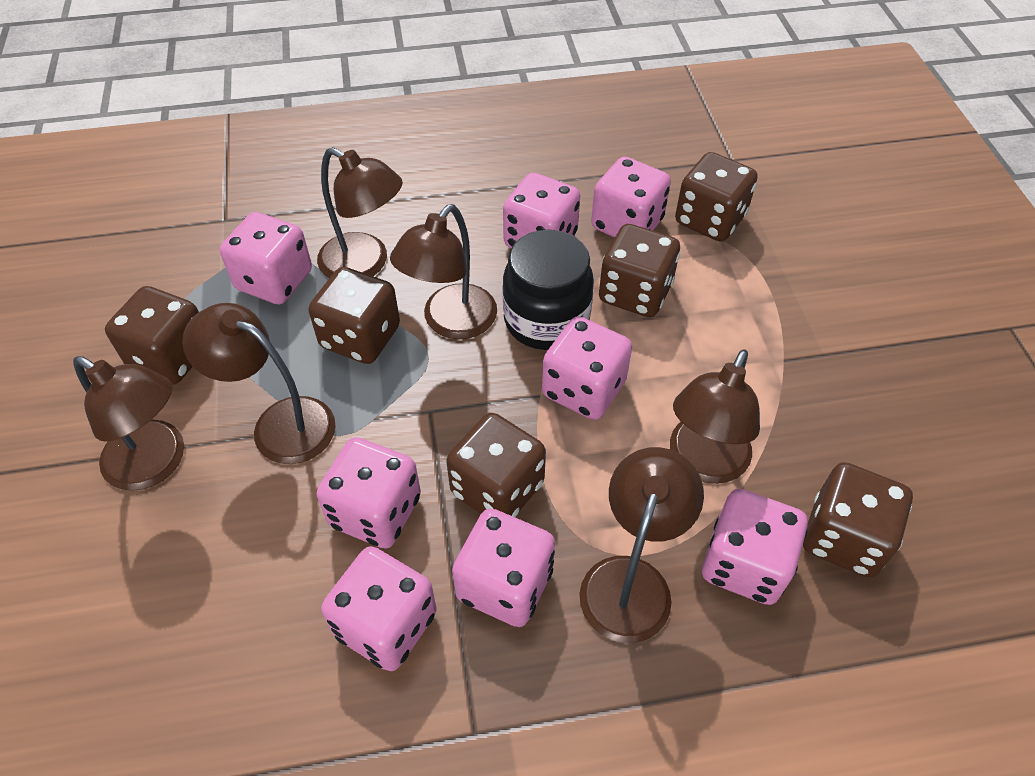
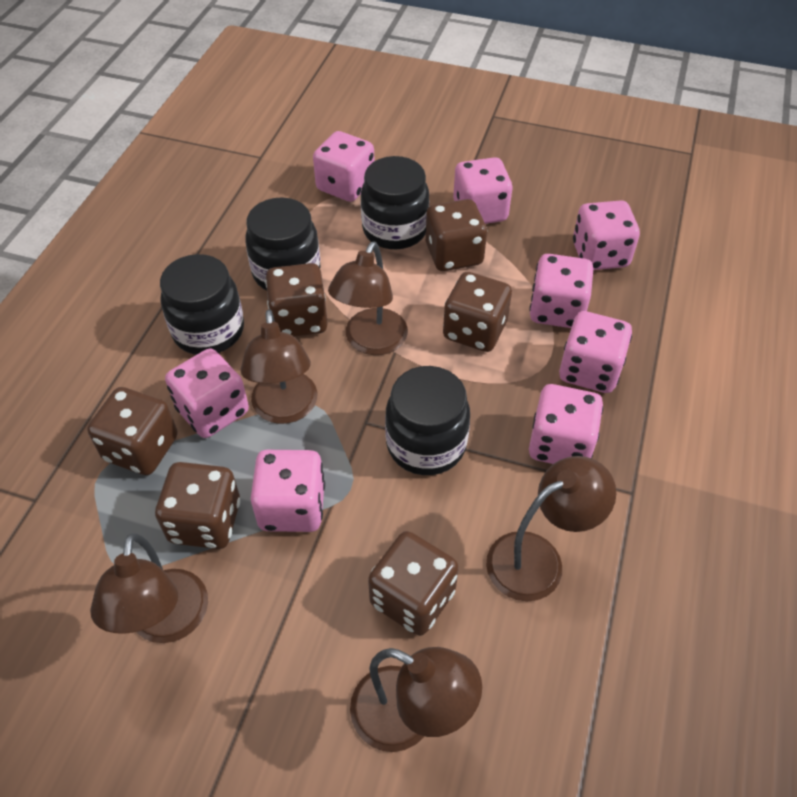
black jar: [502,230,594,350] = 1 -> [160,254,244,355] [245,197,321,290] [361,156,429,249] [385,366,470,475] = 4
brown lamp: [73,356,184,491] [182,303,336,464] [317,147,403,278] [390,204,497,340] [579,447,704,643] [670,349,760,484] = 6 -> [90,533,208,643] [241,309,318,424] [328,241,408,355] [350,647,482,752] [486,456,616,601] = 5

